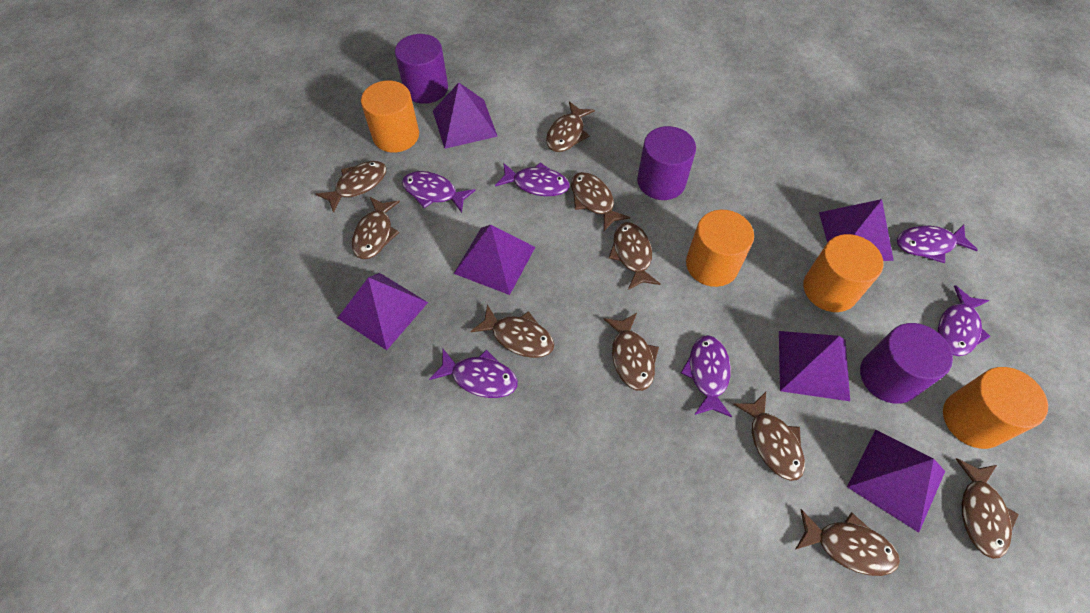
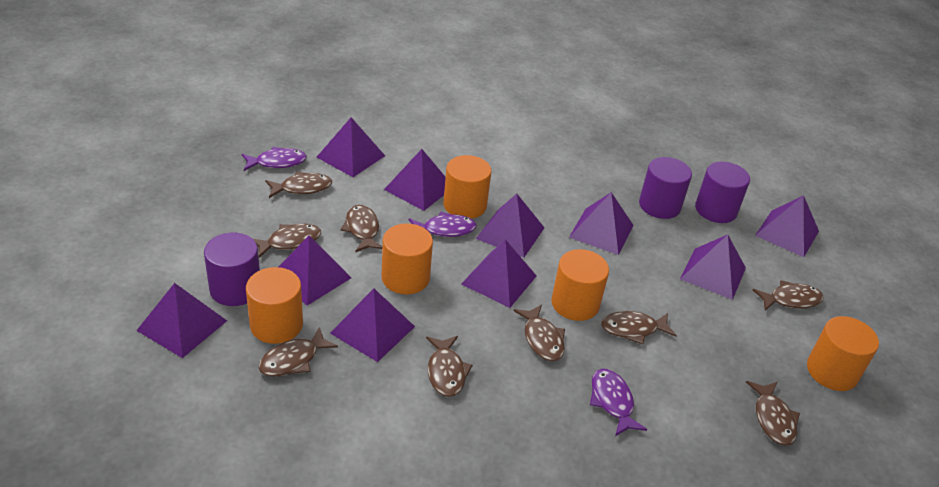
brown fish: [316,161,386,213] [352,197,400,259] [470,305,554,358] [546,101,595,152] [571,172,630,231] [604,313,659,391] [609,222,661,290] [733,392,805,481] [795,509,900,576] [956,458,1019,559] = 10 -> [253,224,321,258] [258,327,338,377] [265,172,332,198] [340,205,382,253] [426,336,473,397] [513,304,565,361] [601,311,677,344] [746,381,800,446] [753,280,824,311] = 9
orange cylinder: [361,80,419,153] [686,210,754,287] [803,234,883,312] [943,367,1048,449] = 4 -> [246,267,303,344] [381,223,433,294] [443,155,492,219] [551,249,609,321] [807,316,879,391] = 5
purple fish: [402,171,475,213] [429,349,518,398] [495,162,570,197] [681,335,732,417] [897,224,978,263] [938,285,991,356] = 6 -> [242,147,307,171] [409,212,477,237] [590,369,647,436] = 3
purple pyramid: [338,273,428,350] [433,83,498,149] [454,225,535,295] [779,331,850,401] [819,199,894,261] [847,429,945,533] = 6 -> [136,283,227,358] [278,235,351,306] [317,117,385,177] [330,289,415,362] [384,149,446,211] [462,239,536,308] [476,194,545,257] [569,192,634,255] [680,234,746,300] [755,195,819,257] = 10

